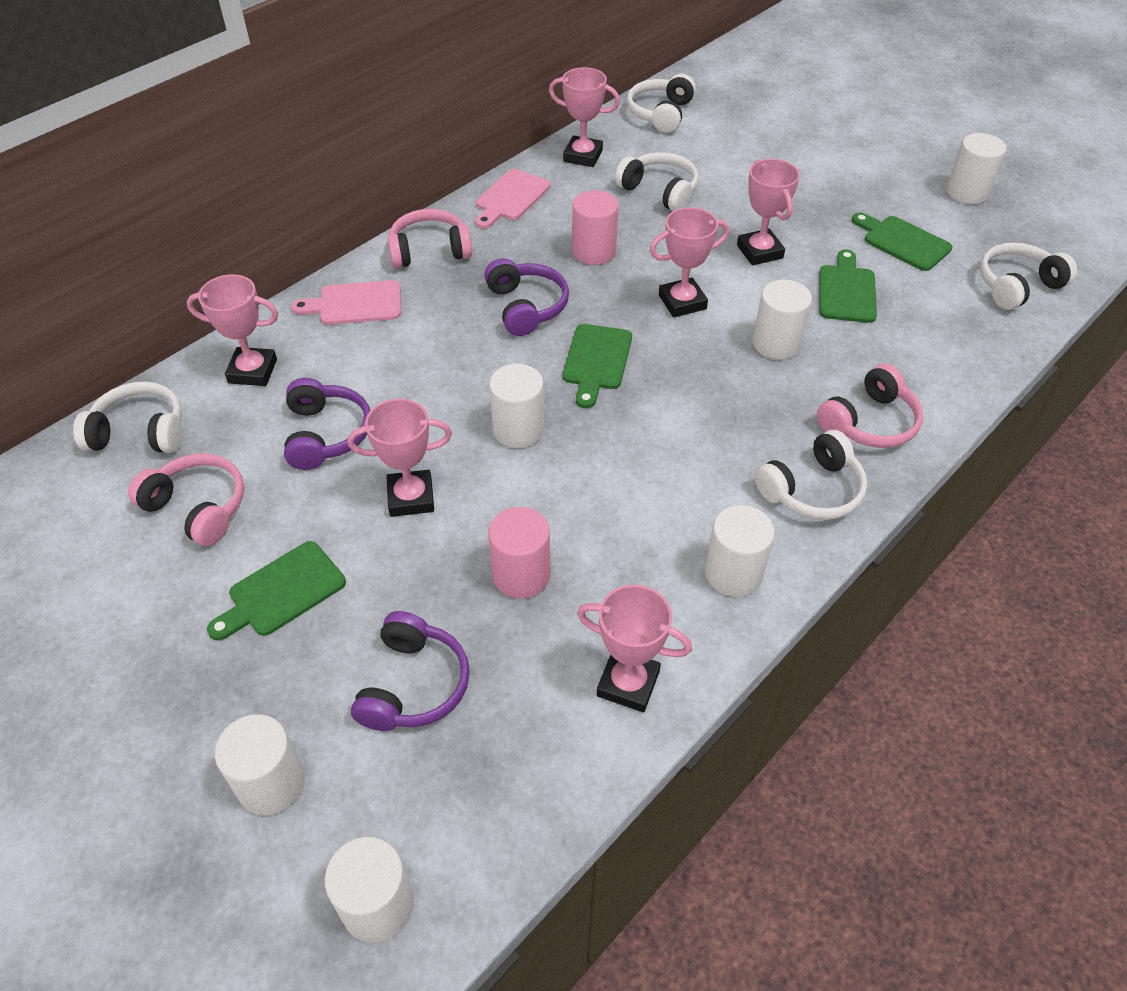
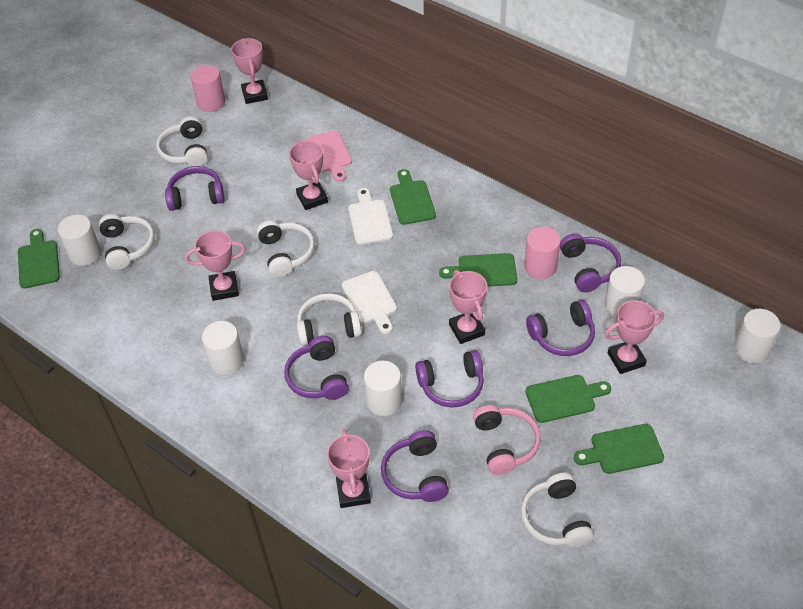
green cutting board: [207,541,346,641] [563,324,632,408] [819,249,877,323] [852,212,952,271] = 4 -> [18,229,60,289] [390,169,436,225] [439,253,517,287] [525,375,611,423] [574,424,664,474] = 5
pink cutting board: [291,280,401,325] [475,169,551,229] = 2 -> [305,130,352,182] = 1
pink headphones: [128,453,244,546] [387,209,472,268] [817,364,923,448] = 3 -> [473,405,541,475] = 1
purple headphones: [284,378,370,470] [351,611,470,731] [484,258,569,336] = 3 -> [165,166,224,211] [284,336,349,400] [381,430,449,502] [415,350,484,408] [526,300,595,356] [560,234,621,292] = 6
white cutting board: none = 0 -> [342,271,397,334] [348,188,393,245] = 2
white cylinder: [215,714,305,815] [325,837,414,943] [489,364,544,448] [705,505,775,597] [752,280,812,360] [947,133,1006,204] = 6 -> [58,215,101,266] [202,321,244,375] [364,361,402,416] [605,266,645,318] [734,309,781,364] = 5

